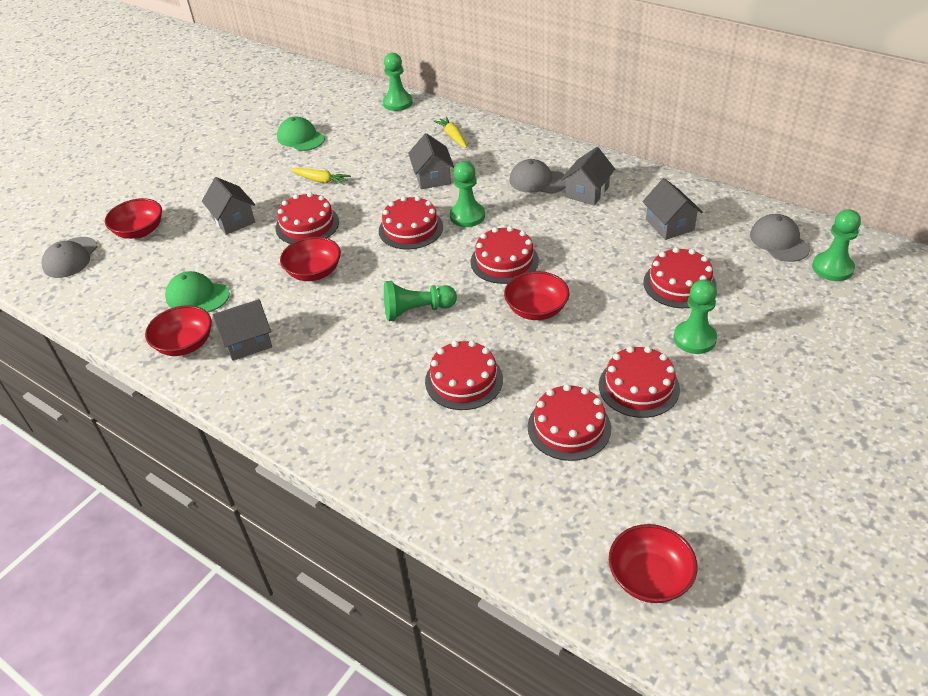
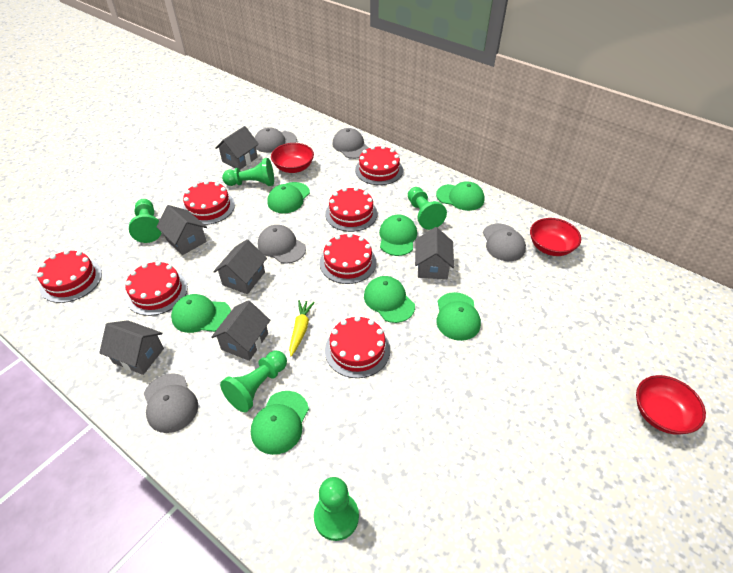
green cap: [165,271,230,312] [277,117,325,151] = 2 -> [171,294,231,333] [251,391,309,455] [267,182,310,213] [364,276,415,323] [379,215,417,256] [436,181,485,211] [436,292,481,341] = 7
grey cap: [42,237,98,278] [509,159,566,194] [750,214,810,262] = 3 -> [144,373,198,433] [255,127,297,153] [258,225,306,264] [332,128,369,159] [483,224,526,261] = 5
grey house: [202,177,255,235] [212,299,272,361] [408,133,454,189] [561,147,615,205] [642,178,703,240] = 5 -> [99,320,164,375] [157,205,207,255] [211,300,270,361] [213,239,267,294] [215,126,259,170] [415,227,454,279] = 6
red bowl: [105,198,162,239] [145,305,212,356] [280,237,341,281] [504,271,570,320] [609,524,697,603] = 5 -> [271,143,314,173] [530,218,581,256] [636,375,706,435] = 3
yellow carrot: [290,168,351,185] [434,116,467,148] = 2 -> [289,300,315,356] = 1

